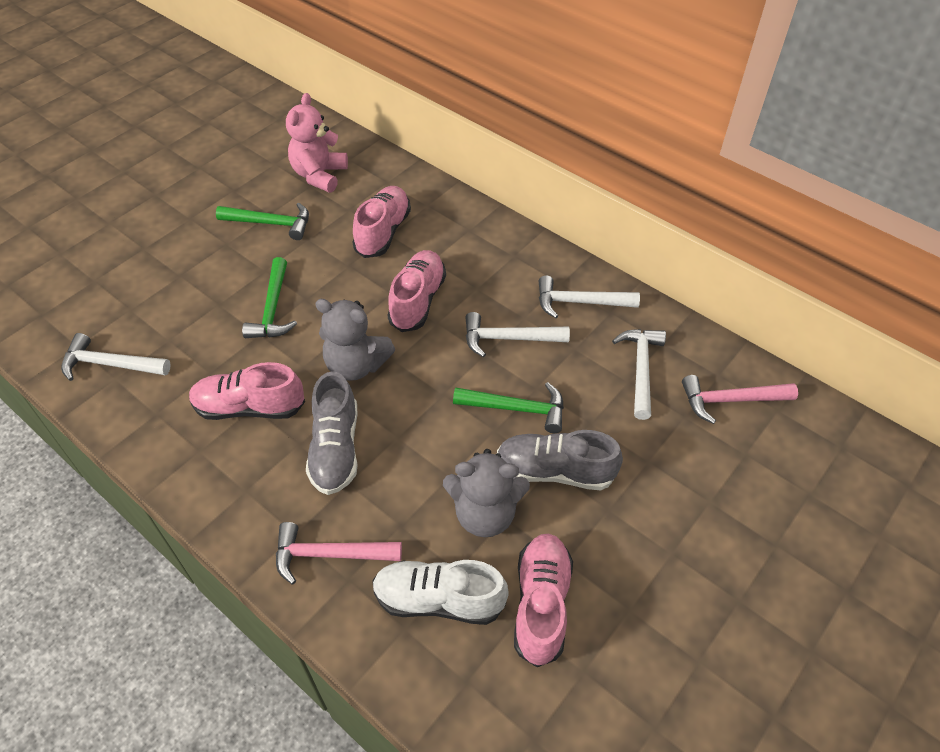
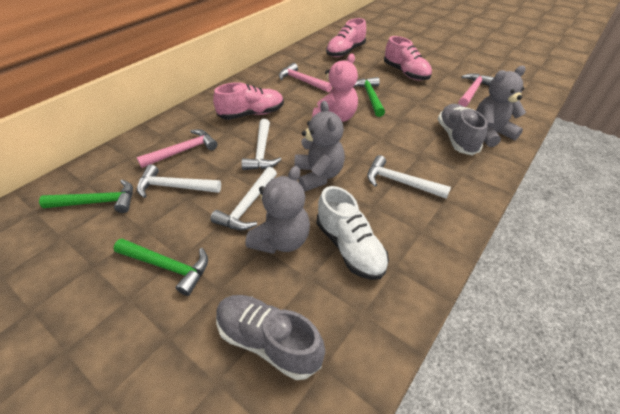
grey teddy bear: [315,299,395,381] [443,449,530,537] = 2 -> [245,166,310,254] [294,101,345,191] [476,66,526,147] = 3
pink hammer: [276,522,402,584] [682,375,798,424] = 2 -> [137,129,217,168] [279,63,332,93] [459,73,494,107] = 3
pink shoe: [189,362,305,420] [352,186,411,258] [387,250,446,332] [514,534,573,667] = 4 -> [213,82,284,120] [326,18,366,57] [384,36,432,80] = 3

